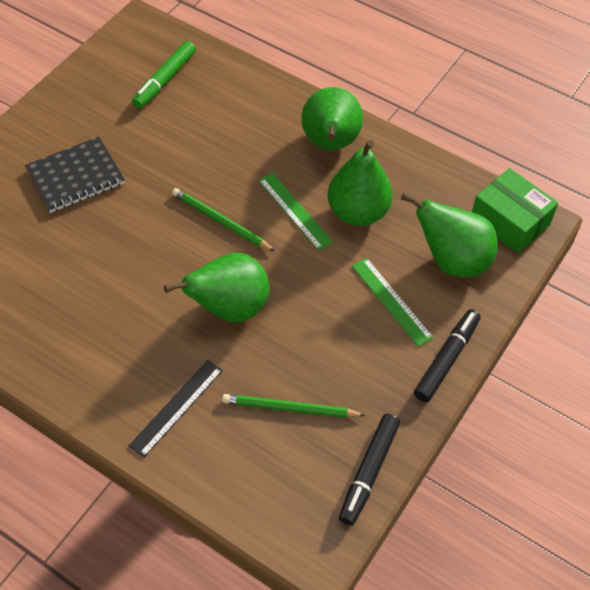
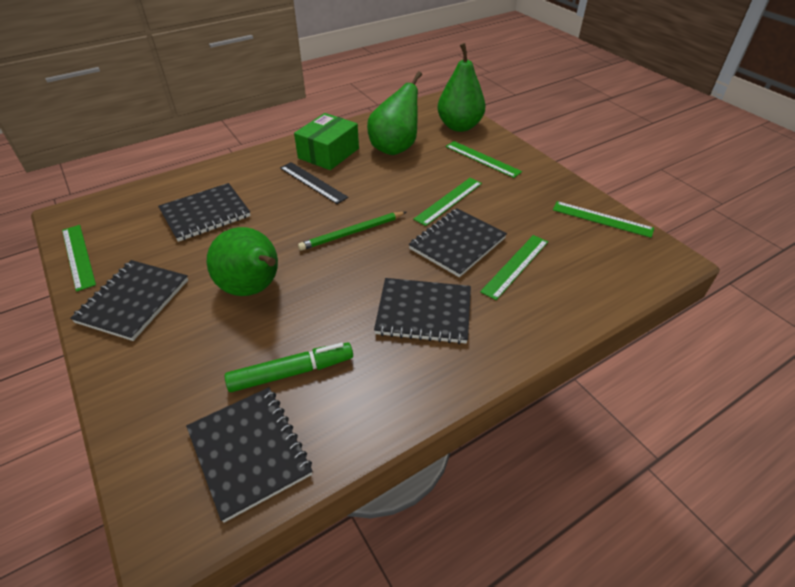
black marker: [339,414,400,526] [414,309,480,402] = 2 -> none = 0
black notebook: [25,137,125,213] = 1 -> [70,260,188,341] [158,183,251,242] [186,387,313,523] [374,278,471,344] [409,208,507,277] = 5
green pear: [164,253,270,322] [302,87,363,150] [328,140,393,226] [401,193,498,277] = 4 -> [207,227,278,296] [367,71,422,155] [437,43,486,132] = 3
green pencil: [172,188,275,251] [222,394,365,418] = 2 -> [298,212,406,251] = 1
green ruler: [258,173,333,251] [352,258,434,347] = 2 -> [62,225,96,292] [413,178,482,226] [446,141,522,178] [480,235,548,300] [553,201,654,238] = 5

